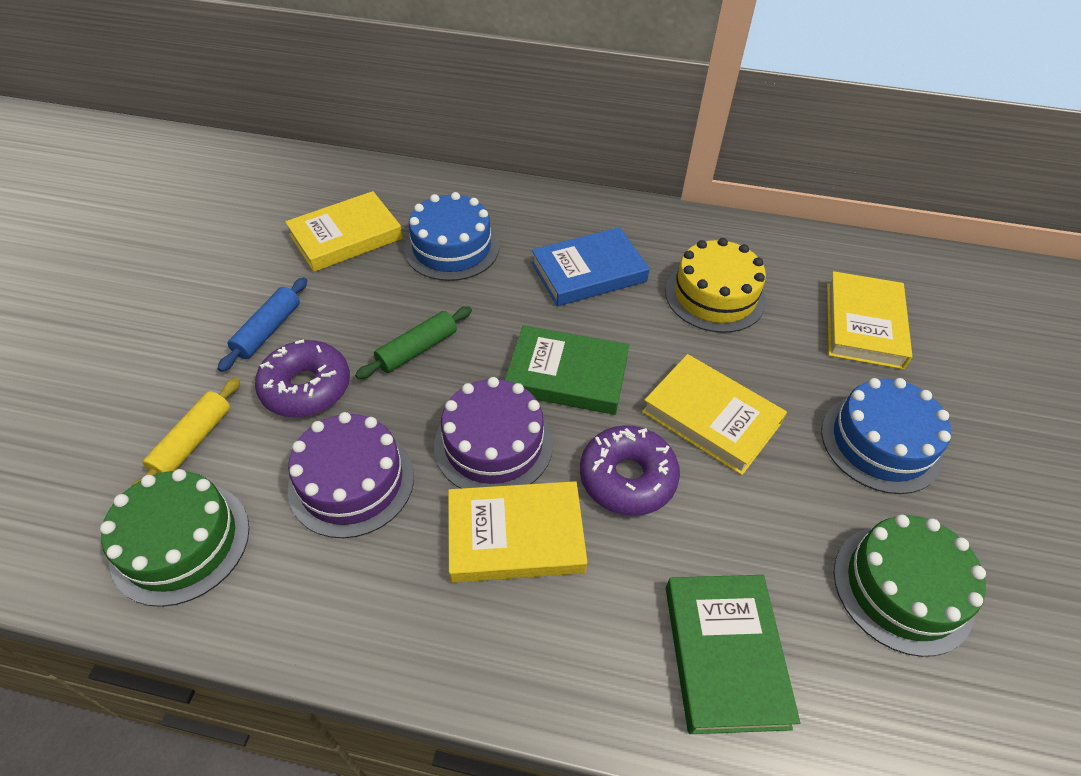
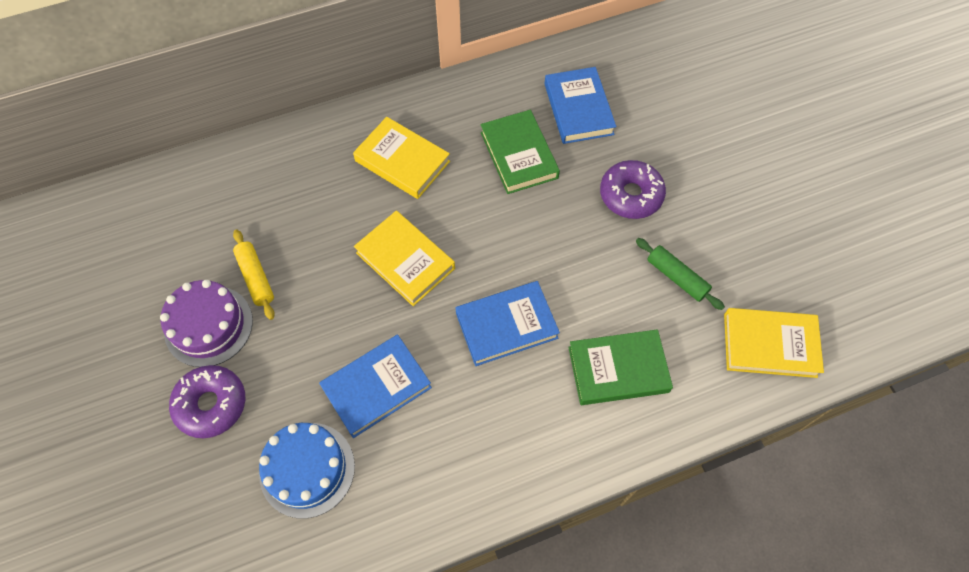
blue book: [531,227,650,306] = 1 -> [319,335,432,438] [455,281,560,366] [545,67,616,144] = 3
blue cake: [404,192,499,281] [821,378,951,494] = 2 -> [259,423,355,518] = 1
blue rolling pin: [217,277,307,372] = 1 -> none = 0
green cake: [100,469,249,607] [834,515,986,657] = 2 -> none = 0
purple cake: [288,412,414,538] [434,377,553,489] = 2 -> [160,280,253,367] = 1
yellow book: [285,191,403,272] [448,481,587,583] [642,354,787,475] [827,271,912,369] = 4 -> [353,117,450,199] [354,211,455,306] [724,308,824,378] = 3
yellow cake: [665,238,766,333] = 1 -> none = 0

